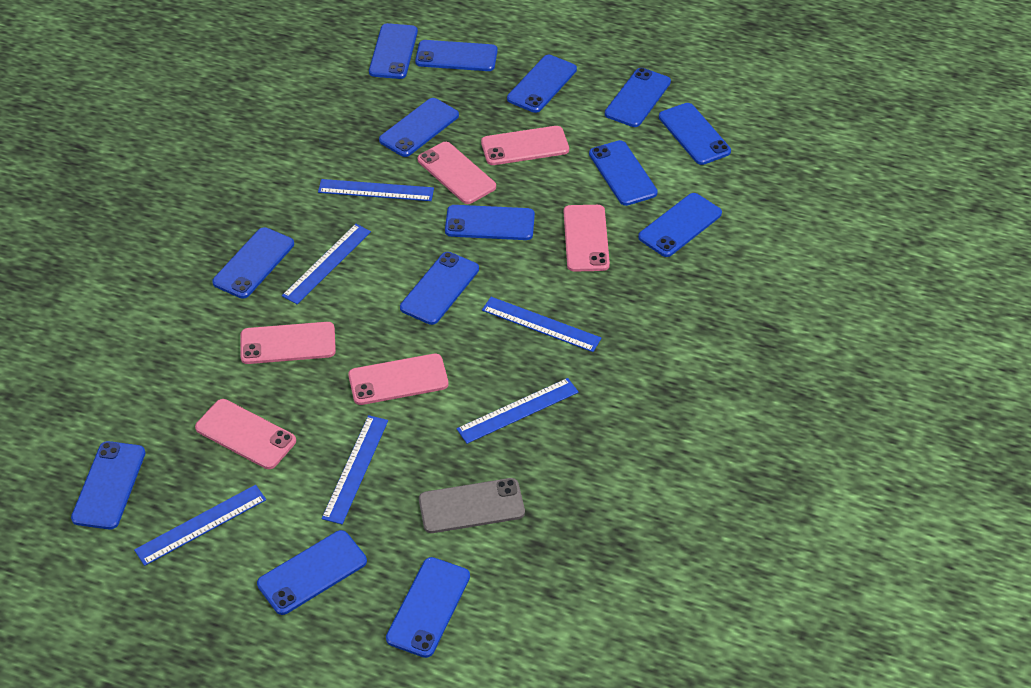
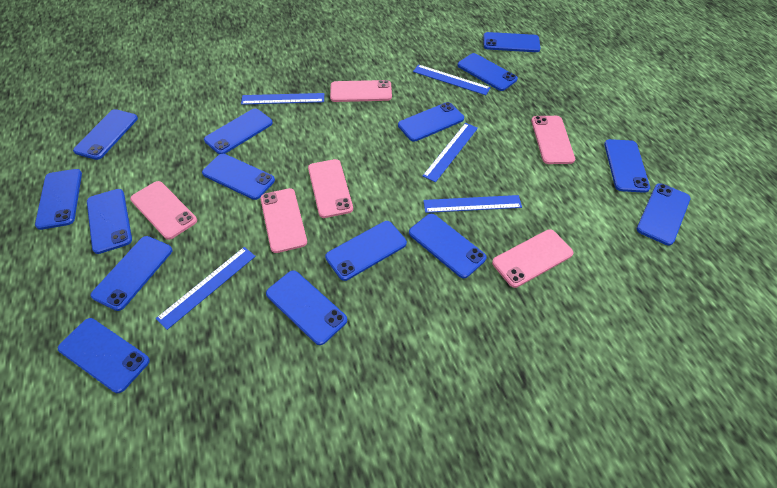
blue phone: [71,441,146,529] [212,227,294,299] [257,530,367,615] [369,23,418,79] [379,98,459,157] [386,557,470,658] [400,252,479,325] [415,40,498,71] [445,205,535,240] [507,55,577,113] [589,140,658,206] [605,68,671,127] [638,193,722,257] [659,103,731,165] = 14 -> [35,169,82,230] [58,318,150,393] [73,109,138,160] [87,189,132,254] [90,236,173,311] [202,154,275,200] [204,108,273,154] [266,270,347,345] [325,221,407,281] [398,102,464,142] [409,214,487,278] [457,53,518,91] [483,32,540,52] [604,139,650,193] [637,183,690,246] = 15
blue ruler: [134,485,266,566] [282,224,371,304] [318,179,434,201] [322,415,388,524] [457,378,579,444] [482,297,602,352] = 6 -> [156,247,256,330] [241,93,324,105] [413,64,491,95] [423,123,478,182] [423,195,522,213] = 5
grey phone: [419,478,525,533] = 1 -> none = 0

